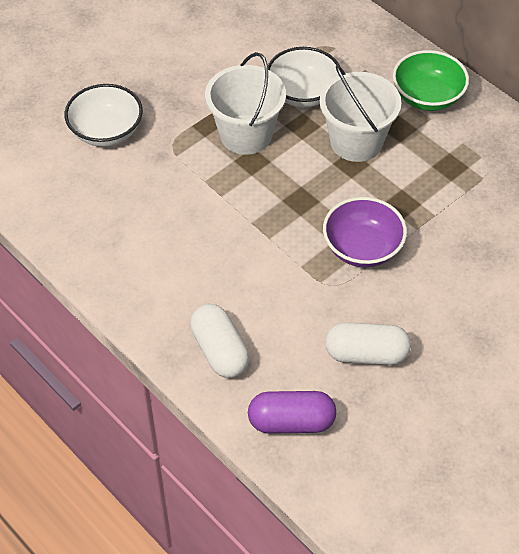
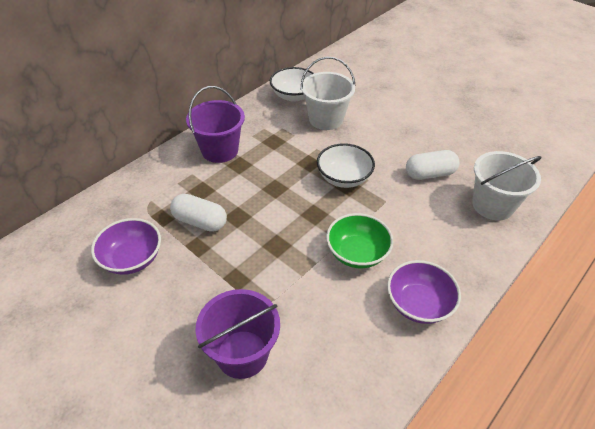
purple bowl: [323,197,407,267] = 1 -> [91,218,161,275] [387,260,461,324] = 2
purple bucket: none = 0 -> [186,86,245,163] [195,289,280,379] = 2
purple capsule: [248,391,337,434] = 1 -> none = 0

